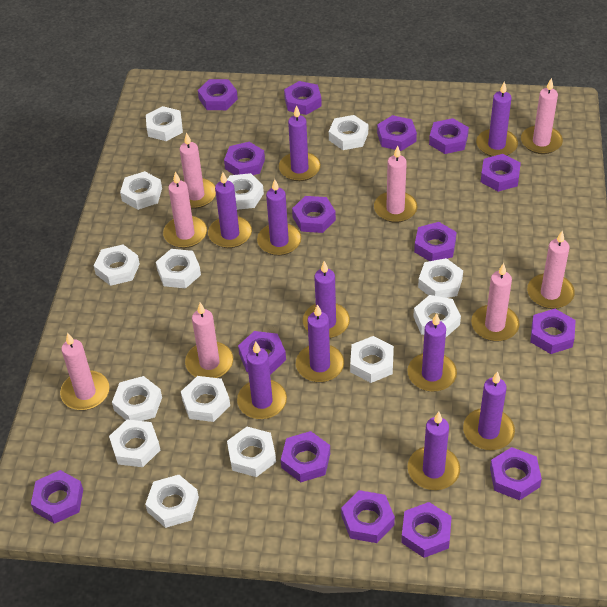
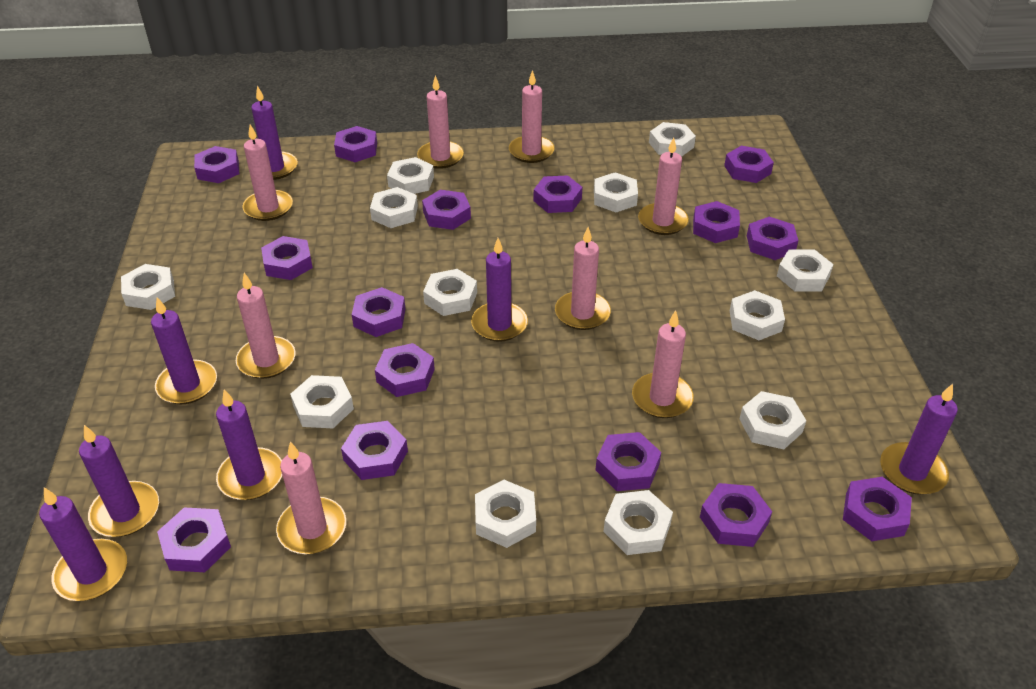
purple candle: [208,172,252,248] [237,342,287,419] [257,179,301,256] [279,105,321,181] [296,304,344,382] [303,261,350,338] [407,313,457,392] [407,412,460,490] [463,371,515,450] [476,81,518,157] = 10 -> [39,487,127,601] [79,425,159,537] [151,297,217,404] [216,389,282,500] [251,86,298,180] [471,238,528,342] [880,384,958,495] = 7
white nut: [94,245,140,286] [109,419,160,467] [112,376,162,421] [120,171,162,210] [145,475,199,528] [146,106,183,141] [156,249,201,289] [181,376,230,422] [227,173,264,210] [227,427,276,477] [329,115,368,150] [350,336,394,383] [413,295,461,337] [418,258,463,298] = 14 -> [121,264,175,310] [290,375,354,428] [370,187,418,228] [387,157,434,194] [423,269,477,316] [475,480,536,548] [594,172,638,212] [604,490,673,555] [649,122,696,157] [730,290,785,340] [740,391,806,449] [777,250,833,292] = 12

